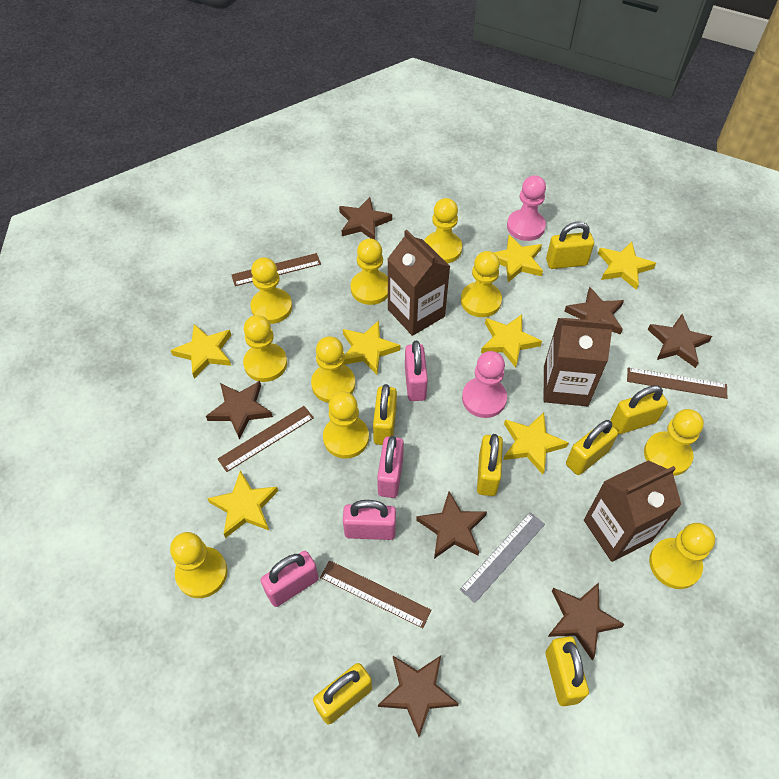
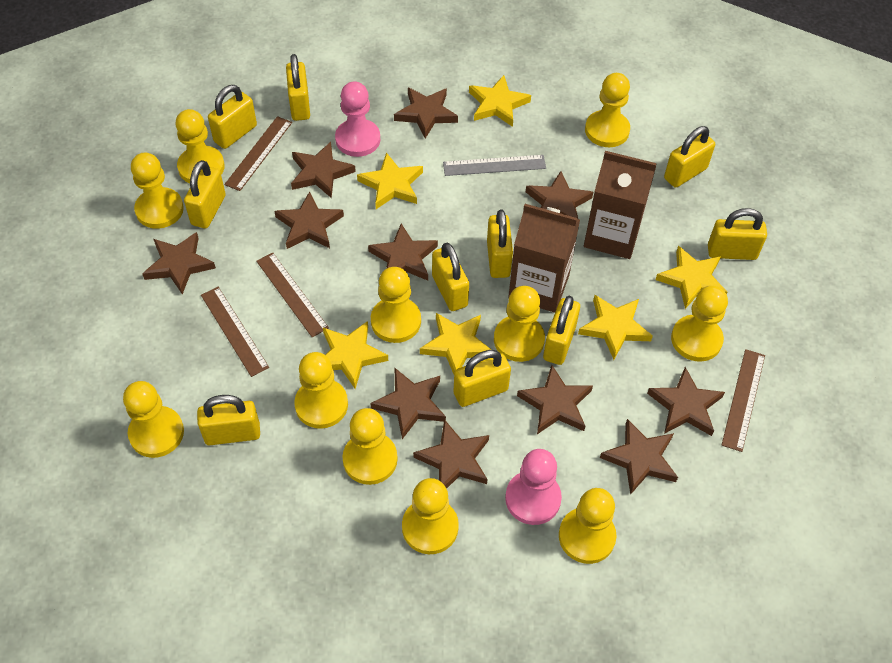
brown carton: [388,230,450,336] [544,318,614,406] [584,460,681,562] = 3 -> [508,204,580,313] [584,151,657,259] = 2
brown star: [206,381,273,439] [339,197,392,240] [378,655,459,737] [416,491,487,559] [548,582,625,660] [565,287,624,335] [648,314,712,368] = 7 -> [142,232,216,294] [274,191,344,249] [291,142,356,198] [368,224,438,280] [370,368,446,439] [394,88,458,139] [413,419,489,489] [517,365,593,434] [526,171,593,219] [600,419,678,495] [647,367,725,436] = 11
pink padlock: [261,551,319,607] [343,500,396,540] [377,436,404,498] [405,341,428,401] = 4 -> none = 0
yellow padlock: [313,663,372,725] [373,384,397,445] [477,434,503,496] [545,636,589,706] [546,222,594,269] [566,420,618,475] [610,385,668,434] = 7 -> [184,160,226,228] [197,395,260,445] [208,85,257,149] [286,54,310,121] [432,243,469,311] [454,350,511,407] [487,210,513,278] [543,296,580,365] [664,126,715,188] [708,208,767,260] = 10
yellow pawn: [170,532,228,598] [243,315,287,382] [250,257,292,324] [311,336,355,403] [323,392,369,458] [351,238,388,305] [424,198,462,264] [461,251,502,317] [644,409,704,476] [649,523,715,589] = 10 -> [123,381,184,458] [131,153,184,229] [176,109,225,183] [294,352,348,429] [342,408,398,485] [371,267,421,343] [402,478,459,554] [494,286,545,362] [559,488,617,564] [585,73,630,147] [671,286,728,362] = 11
yellow star: [170,324,231,379] [207,470,278,538] [343,320,400,375] [481,314,542,368] [493,235,543,282] [503,412,569,474] [598,242,656,290] = 7 -> [323,321,388,389] [357,152,423,209] [420,313,491,374] [469,75,531,127] [578,295,653,360] [655,246,727,309] = 6

